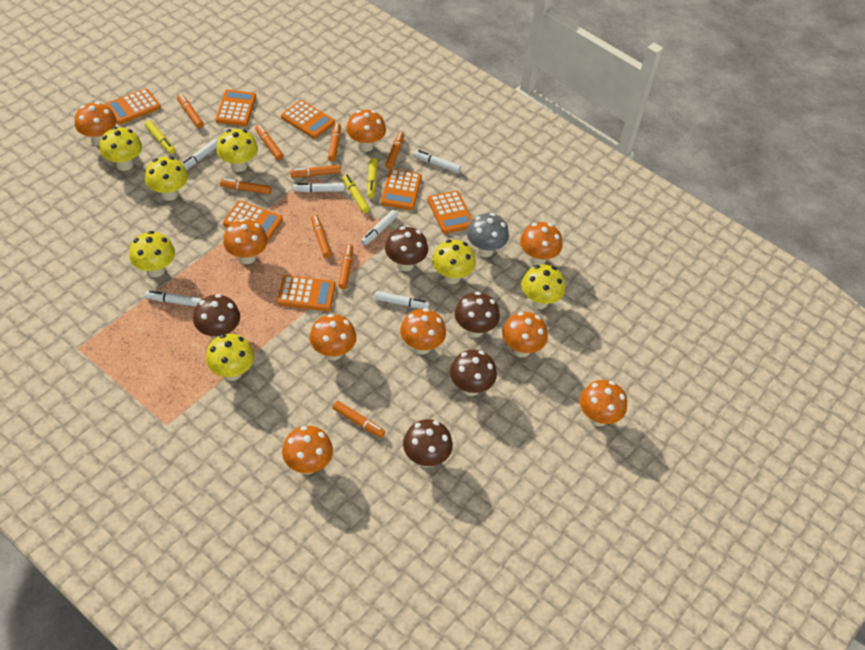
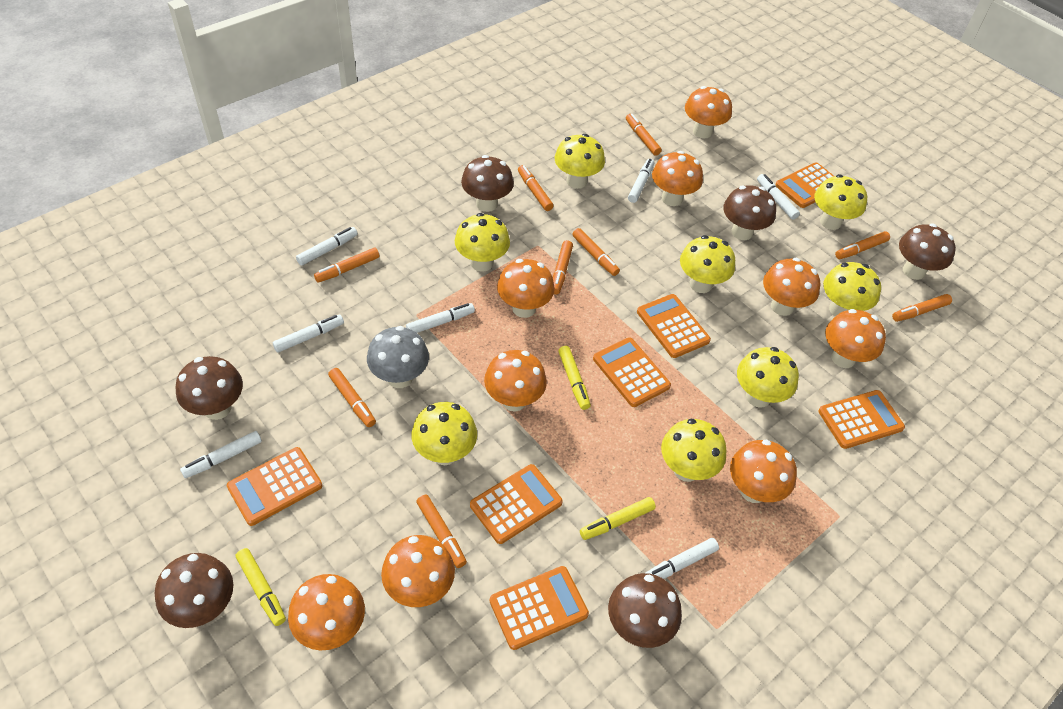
brown mushroom: [193,294,240,340] [385,227,428,271] [403,419,453,467] [450,350,497,396] [455,291,500,338] = 5 -> [155,553,234,628] [176,356,243,420] [461,155,514,212] [608,573,682,648] [723,185,776,240] [899,224,956,280] = 6
white marker: [145,290,202,307] [182,139,218,170] [293,183,344,192] [361,210,398,245] [375,291,429,309] [414,150,461,173] = 6 -> [180,431,262,478] [273,315,344,353] [296,227,358,266] [406,303,475,333] [628,159,655,203] [646,538,719,579] [757,174,800,220] = 7
yellow mushroom: [100,127,142,171] [129,231,175,277] [145,157,188,201] [206,334,254,381] [216,129,258,172] [432,240,476,284] [521,265,565,309] = 7 -> [411,402,477,465] [455,213,510,272] [555,134,605,189] [661,419,727,482] [680,235,735,293] [737,347,799,408] [814,174,867,230] [823,262,881,316] = 8

